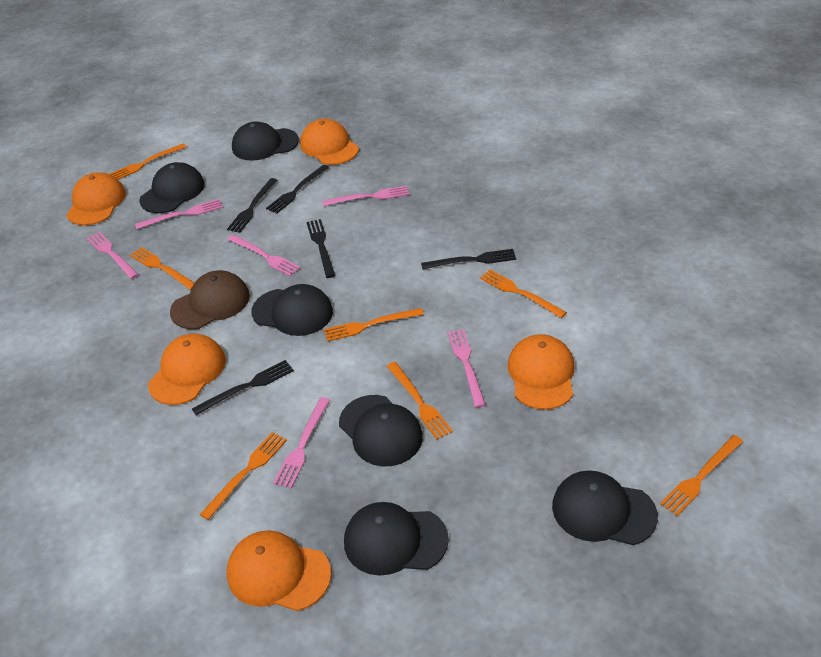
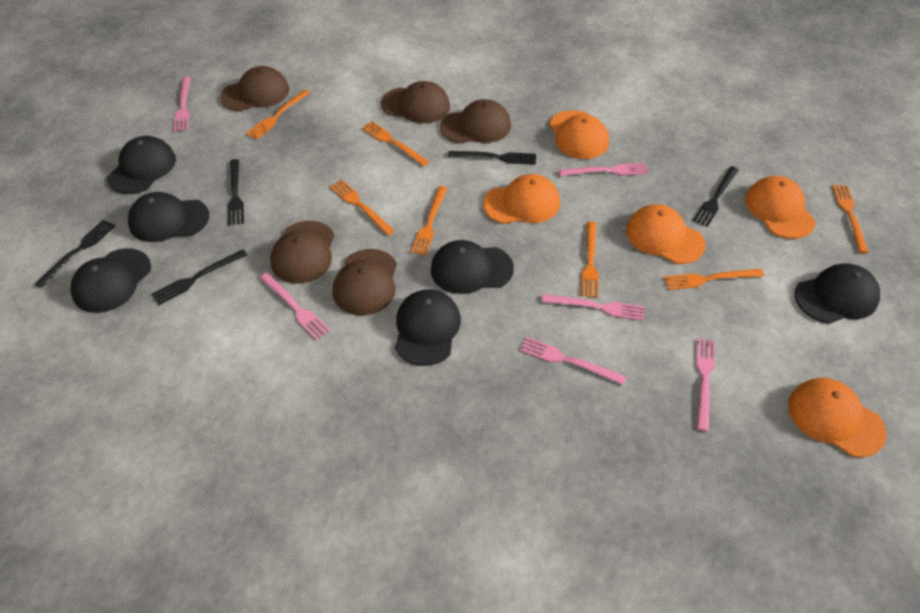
brown cap: [170,270,250,329] = 1 -> [220,66,289,111] [270,221,334,283] [332,249,397,315] [381,81,450,123] [440,99,511,143] = 5

